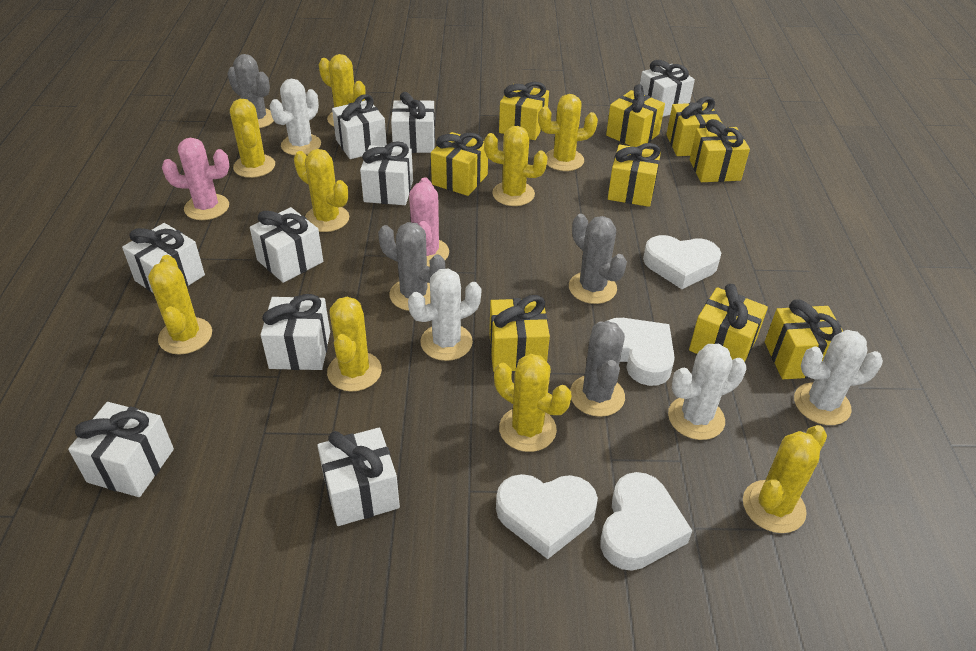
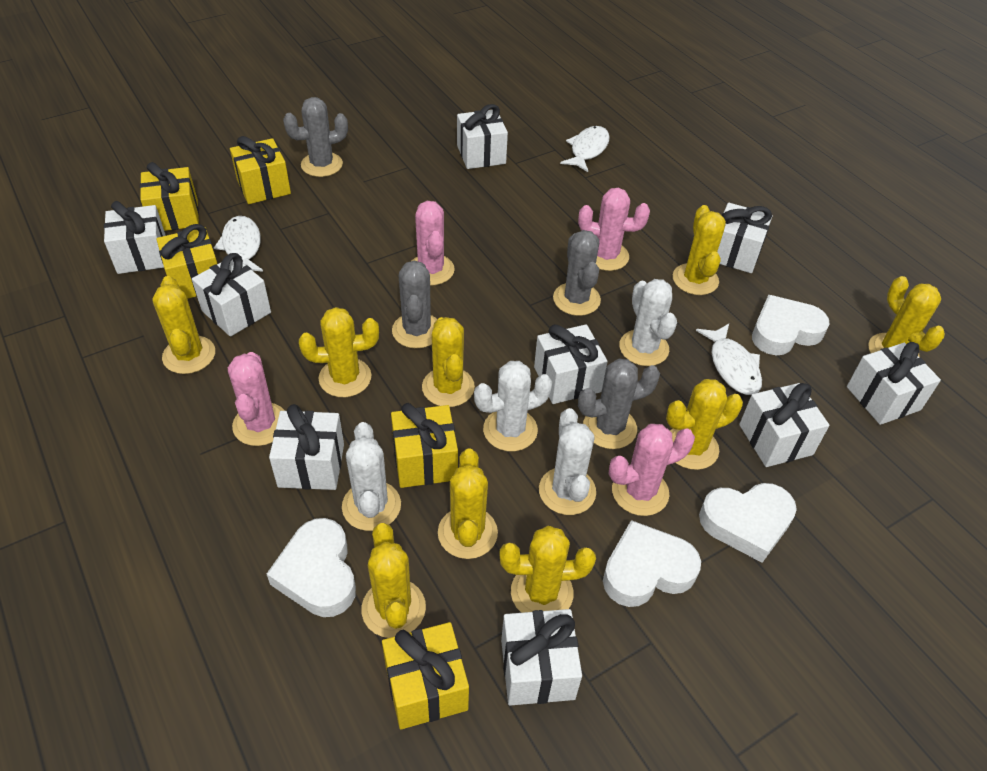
pink cactus: [162,138,229,220] [409,177,449,267] = 2 -> [228,352,285,446] [412,201,455,286] [578,188,650,271] [609,424,695,516] = 4
white fish: none = 0 -> [214,216,263,272] [560,126,610,172] [696,324,762,395] = 3
yellow gift: [431,132,488,196] [489,295,550,371] [499,82,549,140] [606,84,665,147] [608,143,661,207] [666,97,722,156] [689,284,768,362] [690,119,750,182] [765,299,843,379] = 9 -> [140,162,199,231] [156,224,217,299] [230,136,291,204] [382,622,469,729] [391,403,458,488] = 5

